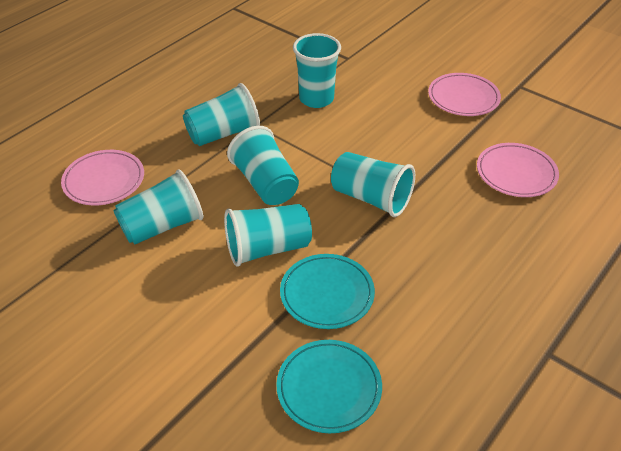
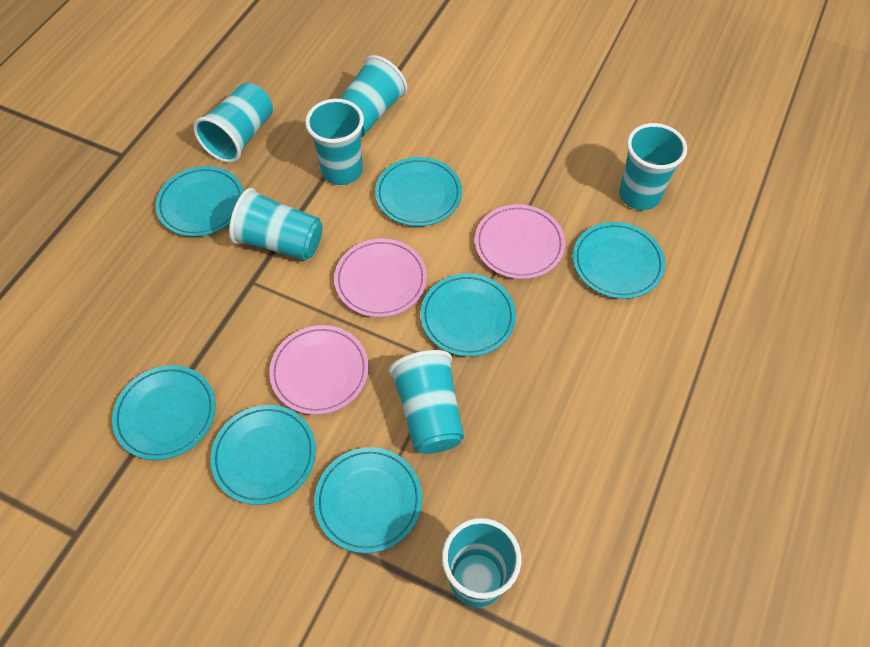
turquoise cup: [113,170,203,244] [183,83,260,146] [224,204,312,267] [227,126,299,205] [293,33,341,108] [331,152,415,217] = 6 -> [193,83,273,163] [229,188,323,261] [305,99,364,185] [339,55,408,137] [389,350,464,454] [442,518,522,607] [619,123,687,210] = 7
turquoise plate: [276,340,382,433] [280,254,375,329] = 2 -> [112,365,216,460] [156,166,244,237] [210,405,316,505] [314,447,422,553] [375,157,462,226] [421,273,516,357] [573,222,665,299] = 7

